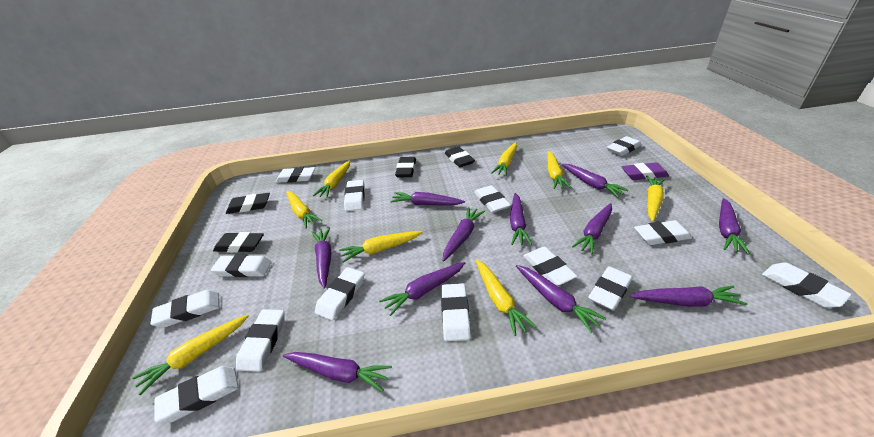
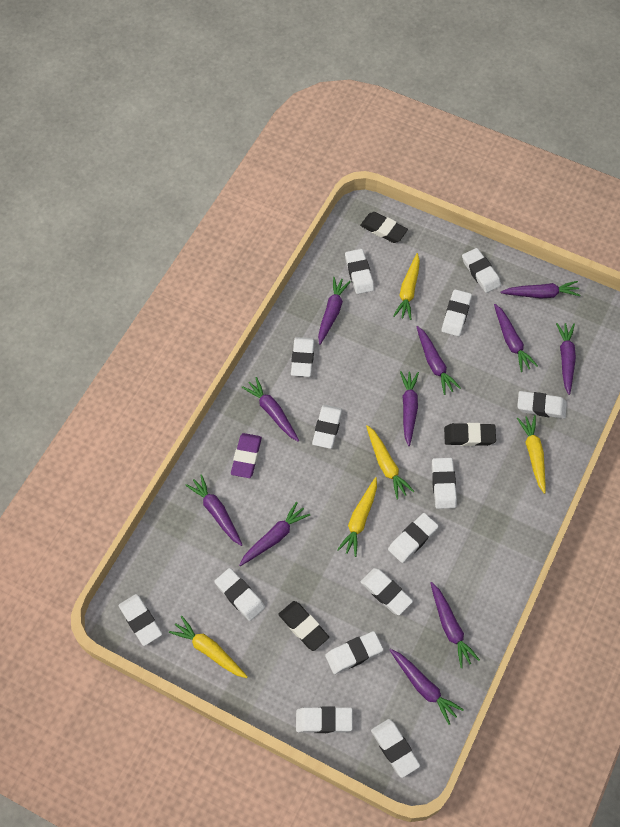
black eraser: [213,232,264,253] [226,193,270,214] [395,157,416,177] [445,147,475,167] = 4 -> [278,601,329,651] [360,212,408,243] [444,423,496,446] = 3
yellow carrot: [132,314,249,395] [286,191,322,229] [313,160,350,198] [339,231,423,262] [476,260,537,336] [491,142,517,176] [547,151,571,189] [646,176,665,222] = 8 -> [169,616,248,678] [337,477,377,557] [366,425,414,500] [393,253,420,320] [517,415,546,494] = 5

